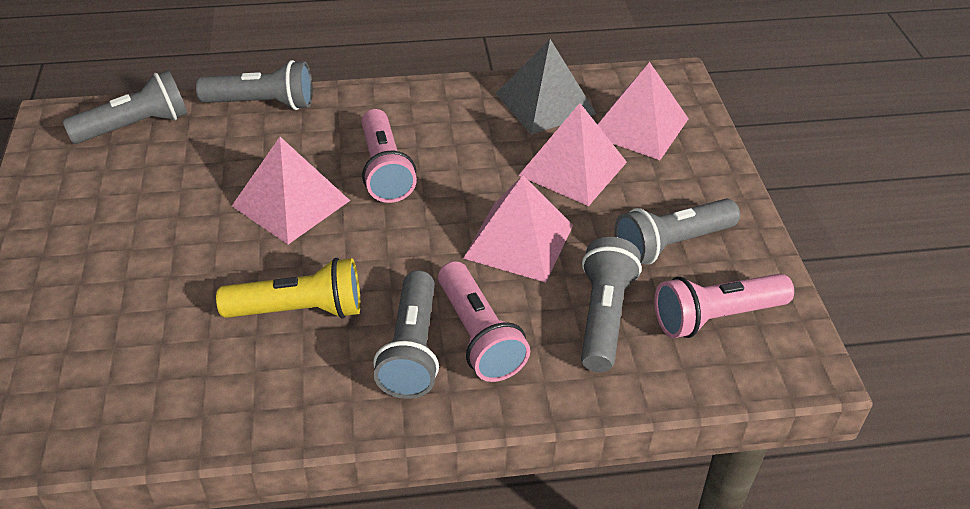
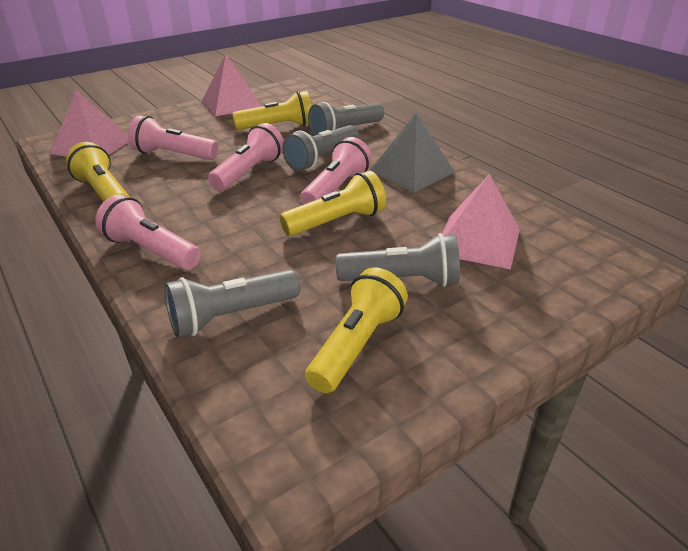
grey flashlight: [62,70,187,144] [196,60,313,110] [373,270,439,399] [581,237,642,372] [614,199,740,265] = 5 -> [164,270,300,337] [282,125,359,171] [308,102,384,136] [336,233,460,287] = 4
pink flashlight: [362,109,417,203] [438,261,530,382] [654,274,794,338] = 3 -> [95,194,201,270] [128,115,219,160] [208,123,284,191] [300,137,372,205] = 4
pink pyramid: [232,137,350,244] [463,175,573,283] [518,103,627,206] [597,62,689,160] = 4 -> [50,90,128,157] [202,54,261,116] [442,174,520,269] = 3
yellow flashlight: [216,258,361,319] = 1 -> [66,142,130,202] [232,91,311,130] [280,171,386,236] [305,267,408,393] = 4

